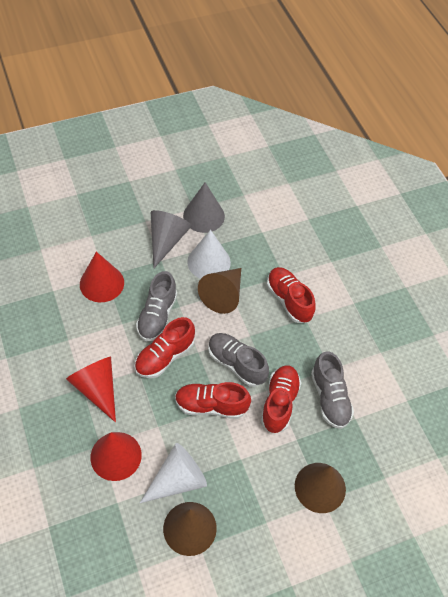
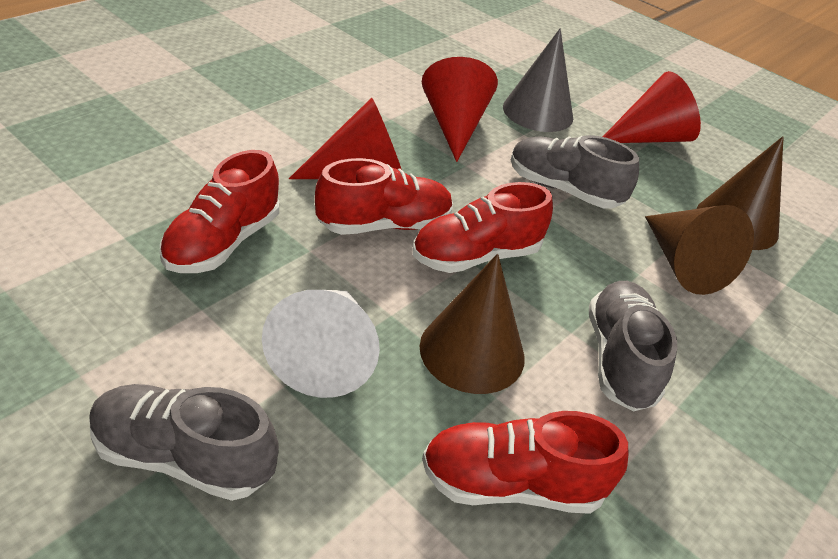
grey cone: [151,210,191,268] [183,182,225,233] = 2 -> [503,28,573,132] = 1
white cone: [140,443,207,503] [187,230,231,279] = 2 -> [262,290,380,398] = 1

